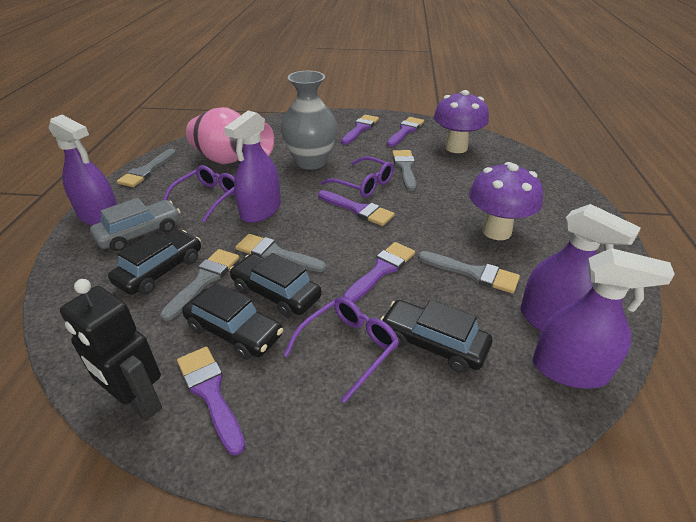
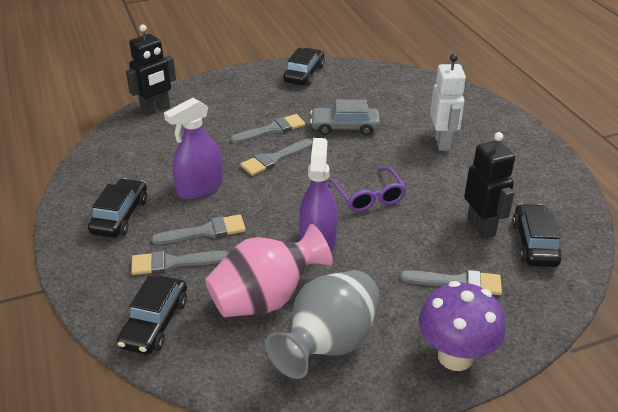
black robot: [60,279,162,421] = 1 -> [126,25,176,116] [464,132,515,239] = 2
purple brush: [177,346,245,455] [318,190,395,226] [341,115,379,145] [343,242,415,303] [387,117,424,147] = 5 -> none = 0
purple glasses: [163,165,235,223] [283,297,399,403] [321,156,394,198] = 3 -> [328,167,406,212] = 1
purple mushroom: [434,90,489,153] [469,162,543,240] = 2 -> [419,281,505,371] = 1
purple spray bottle: [49,115,117,226] [224,111,281,223] [520,204,641,331] [533,248,675,388] = 4 -> [164,98,223,200] [299,138,338,252] = 2
white robot: none = 0 -> [430,54,466,151] = 1

